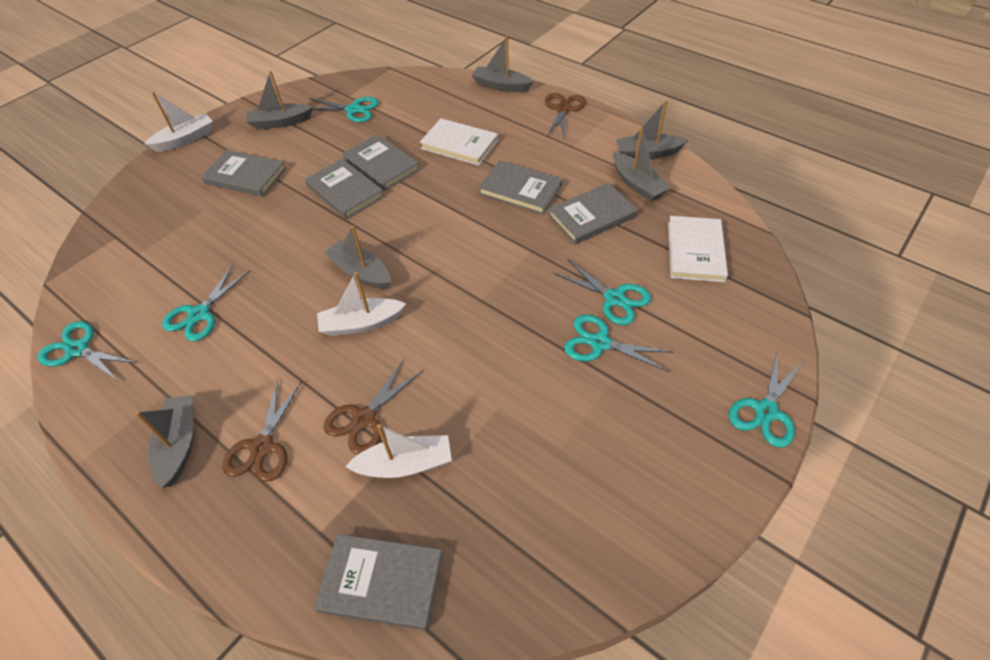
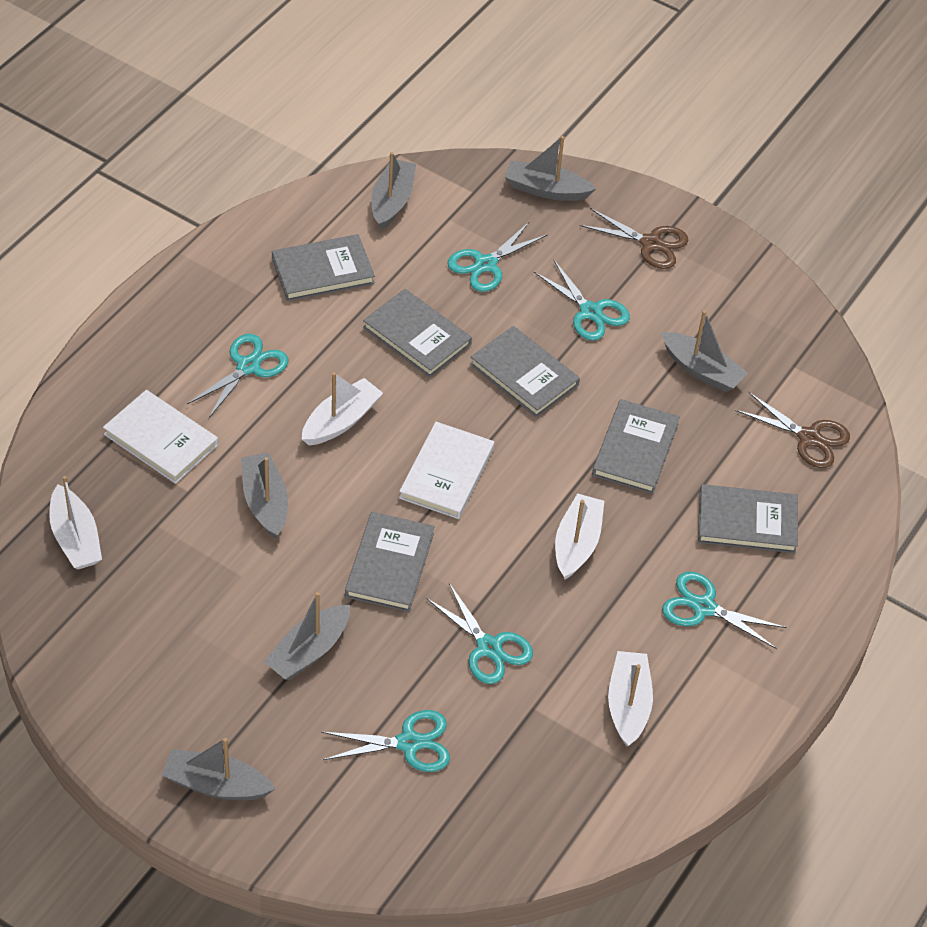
brown scissors: [222,378,302,482] [323,359,423,454] [545,93,586,139] = 3 -> [580,208,688,269] [735,392,850,468] = 2
white boat: [145,92,213,152] [317,272,406,336] [345,424,452,478] = 3 -> [49,476,102,569] [302,372,383,445] [555,493,604,580] [608,651,653,747] = 4

